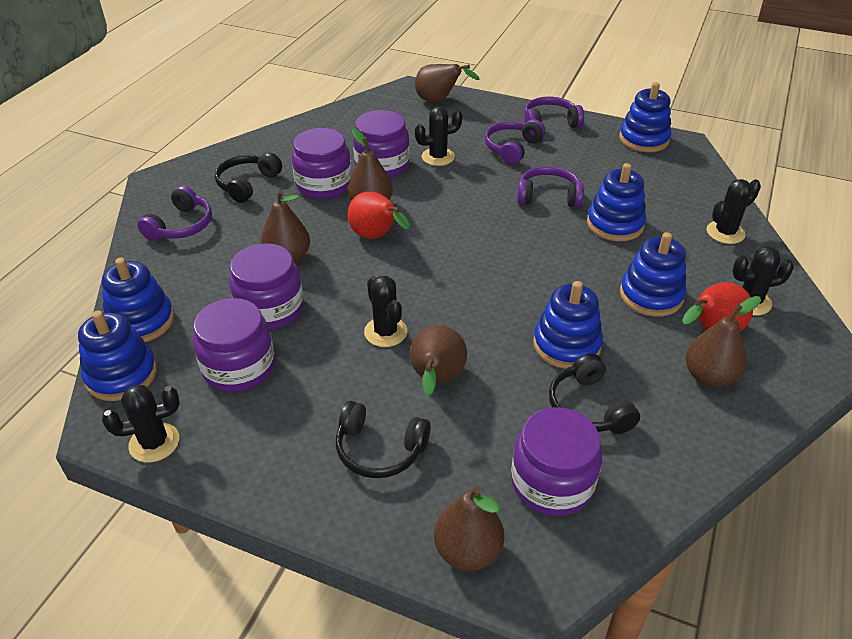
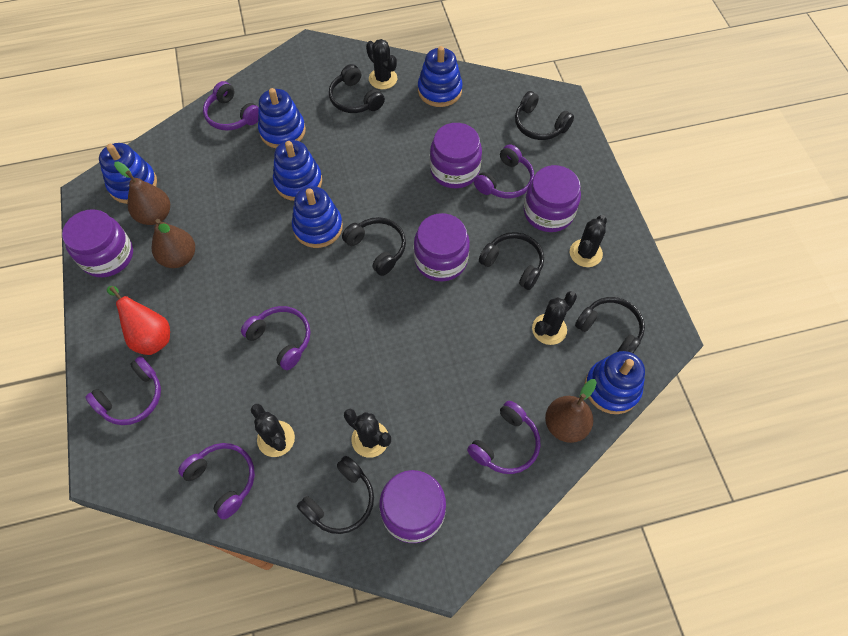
black headphones: [215,152,282,203] [336,401,431,478] [549,353,640,434] = 3 -> [297,456,374,534] [329,64,385,113] [342,217,406,276] [479,232,544,290] [515,91,574,140] [575,297,645,353] = 6
brown pear: [260,190,310,263] [347,128,393,201] [410,325,467,396] [415,64,480,103] [434,486,505,571] [685,296,761,388] = 6 -> [114,161,170,225] [152,219,195,268] [545,379,597,443] = 3
purple headphones: [138,186,212,241] [485,119,546,165] [517,166,584,208] [524,97,584,128] = 4 -> [85,356,161,425] [178,443,255,520] [203,81,259,131] [241,306,311,370] [467,401,540,474] [474,144,534,198] = 6
red pear: [347,191,410,239] [682,282,753,331] = 2 -> [107,286,170,355] = 1

